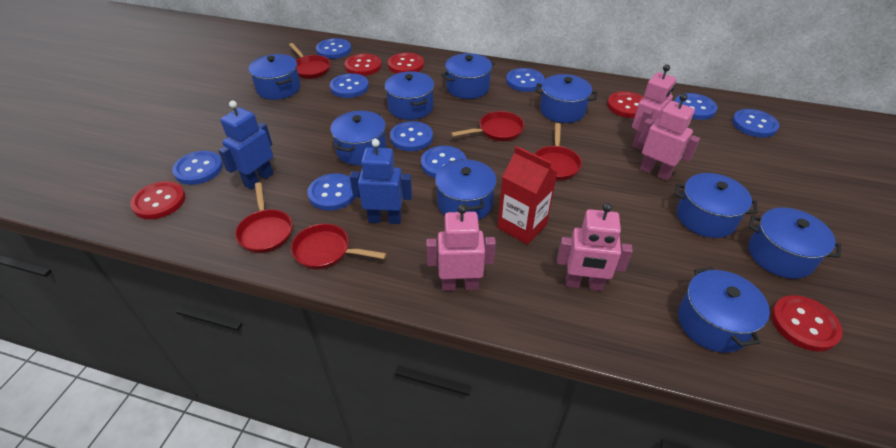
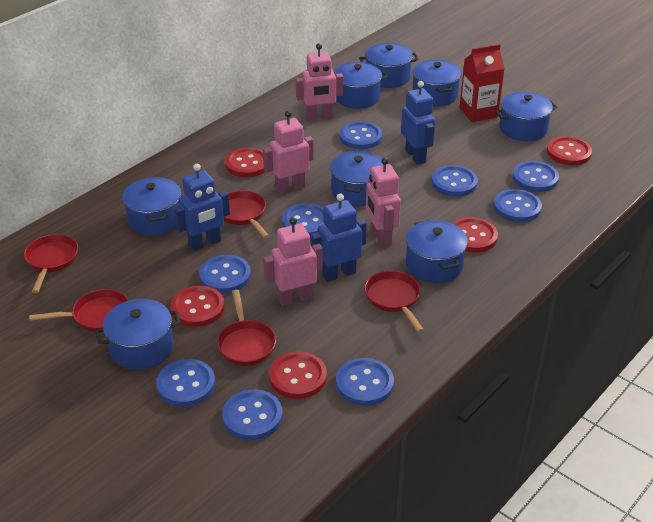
blue pot: [249,54,301,100] [330,111,387,165] [385,71,434,120] [435,159,497,220] [441,53,495,99] [535,74,597,123] [675,173,758,238] [678,267,770,353] [748,208,841,279] = 9 -> [95,299,181,370] [122,177,181,235] [330,151,384,206] [334,62,388,109] [359,43,418,88] [406,220,468,283] [412,60,462,106] [495,92,557,141] = 8
blue robot: [218,100,273,190] [350,139,412,224] = 2 -> [174,164,230,251] [310,193,367,282] [401,81,435,165] = 3

